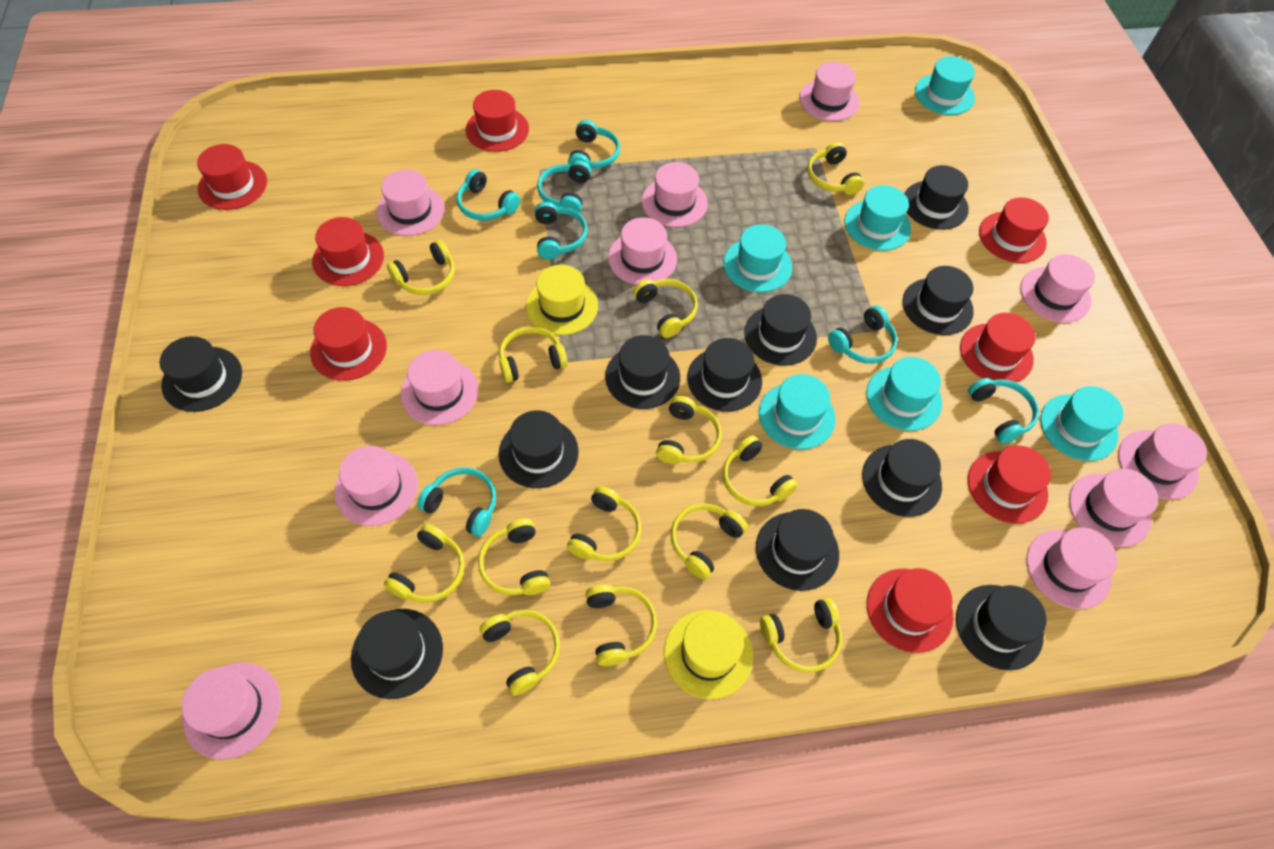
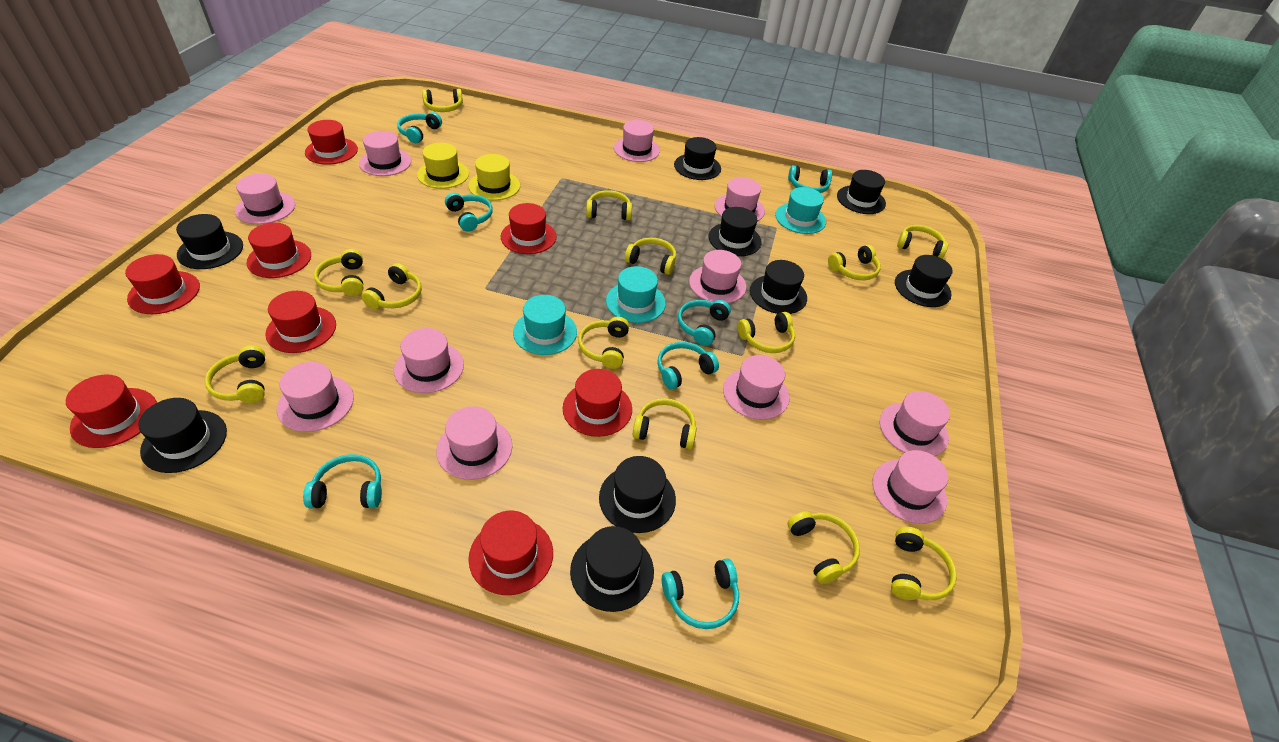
black hat: [160,336,242,412] [351,609,443,699] [499,410,579,488] [605,335,680,409] [687,338,762,412] [744,294,817,366] [756,509,839,591] [862,439,942,517] [903,266,974,335] [904,165,969,230] [956,585,1047,670] = 11 -> [138,398,227,473] [176,214,243,269] [570,526,654,612] [599,456,676,533] [674,137,721,180] [708,207,762,256] [750,260,807,314] [837,170,886,214] [895,255,953,307] = 9
turquoise hat: [724,224,792,292] [759,374,836,449] [844,185,911,251] [866,357,942,431] [915,56,975,115] [1040,386,1123,461] = 6 -> [513,295,577,355] [606,266,666,323] [775,187,826,234] = 3

